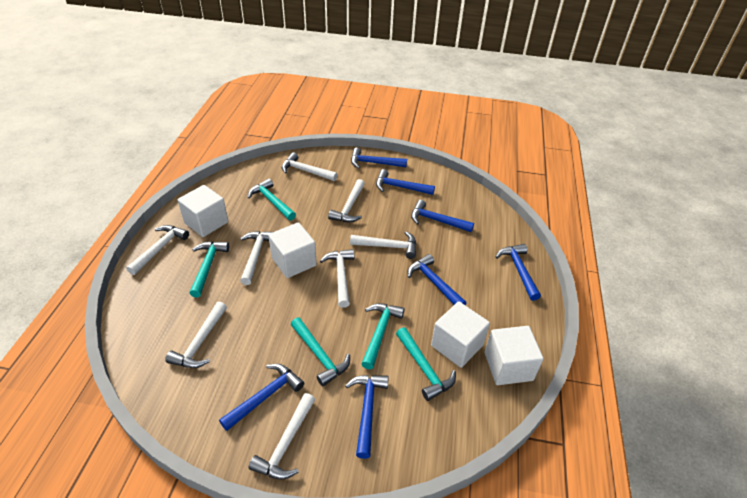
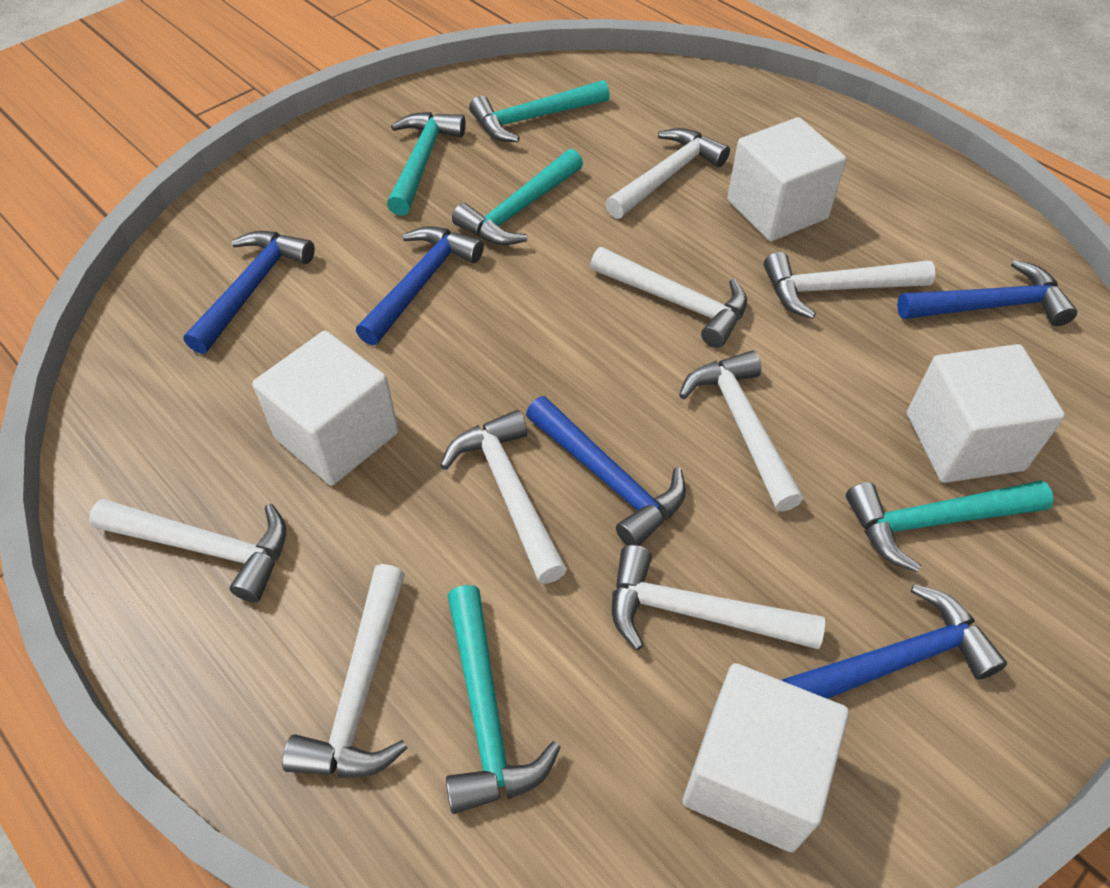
blue hammer: [219,364,304,431] [345,375,389,459] [351,147,407,169] [376,169,435,195] [408,254,466,305] [411,200,474,232] [496,244,541,301] = 7 -> [183,231,315,354] [356,226,484,346] [526,396,686,546] [782,584,1007,699] [897,259,1077,326] = 5

